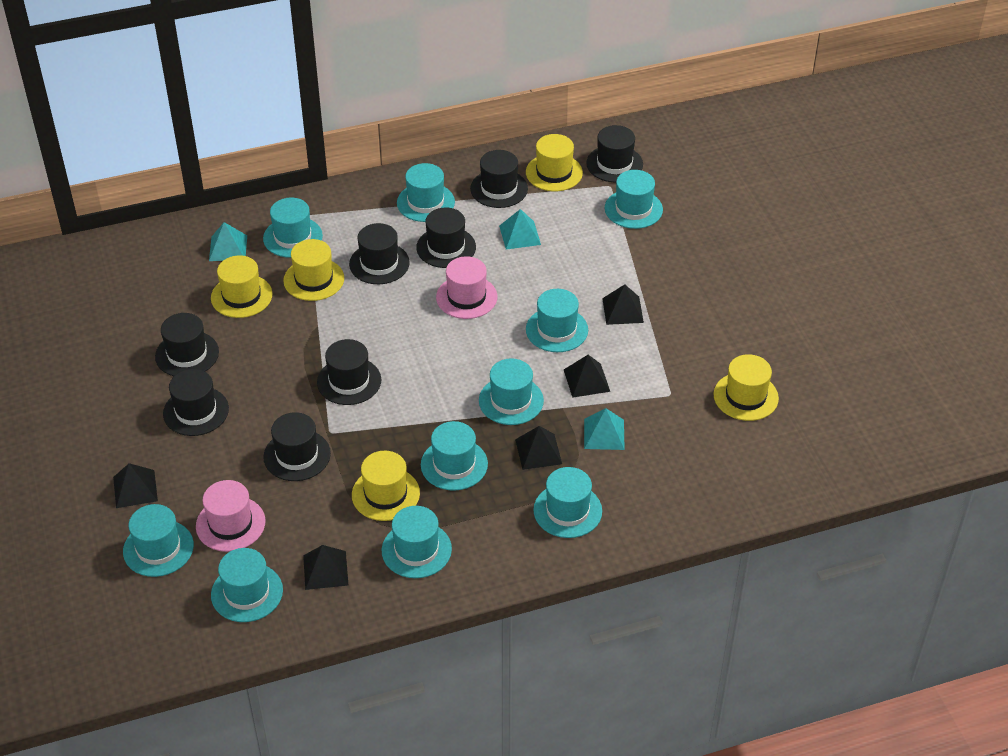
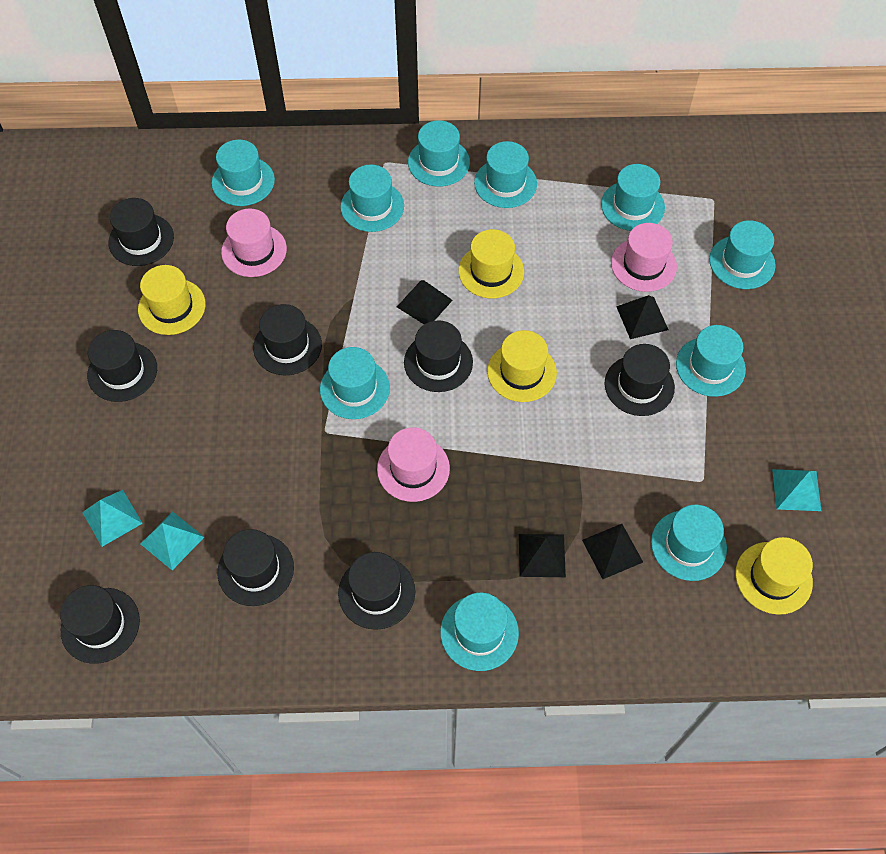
black pyramid: [113,463,158,508] [303,545,348,590] [515,426,562,470] [564,355,610,398] [602,284,644,325] = 5 -> [397,280,453,324] [519,534,566,577] [582,524,643,579] [616,295,669,339] = 4
pink hat: [196,480,265,552] [436,256,497,319] = 2 -> [221,209,287,277] [377,427,450,502] [611,223,677,292] = 3
yellow hat: [211,255,273,318] [283,239,344,301] [352,451,420,521] [526,134,583,191] [713,354,779,421] = 5 -> [138,265,206,335] [458,229,524,298] [487,330,557,402] [736,537,813,615] = 4

